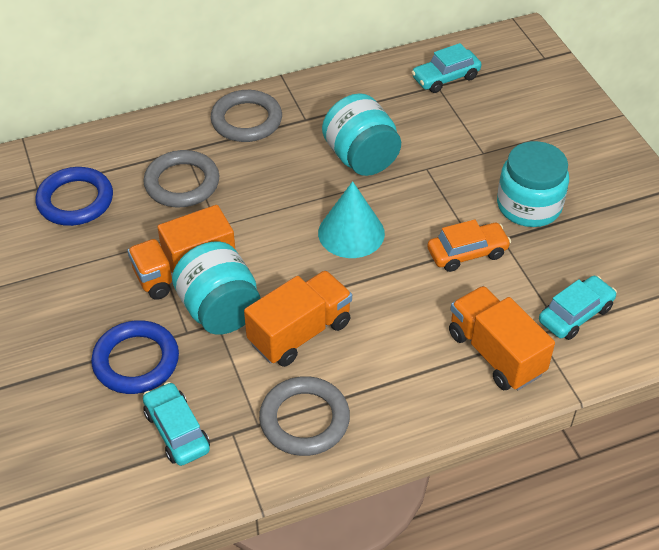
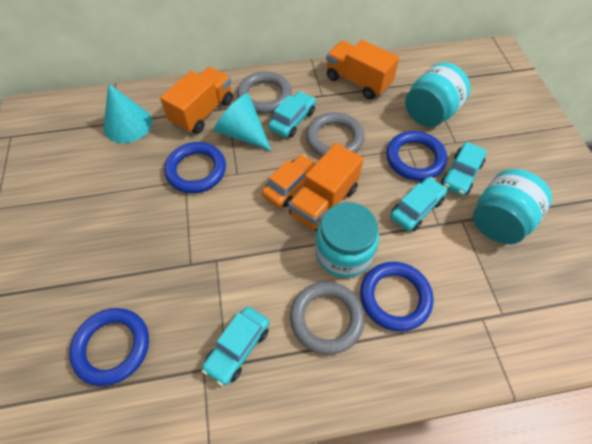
blue ring: [36,167,113,226] [91,320,179,394] = 2 -> [69,308,149,386] [164,142,226,193] [360,262,433,331] [386,131,447,181] = 4
turquoise car: [143,382,210,466] [412,43,481,93] [539,276,617,340] = 3 -> [202,307,270,386] [268,91,316,138] [390,177,447,231] [441,142,487,196] = 4
turquoise cone: [318,181,385,258] = 1 -> [103,84,152,143] [214,93,272,151] = 2

